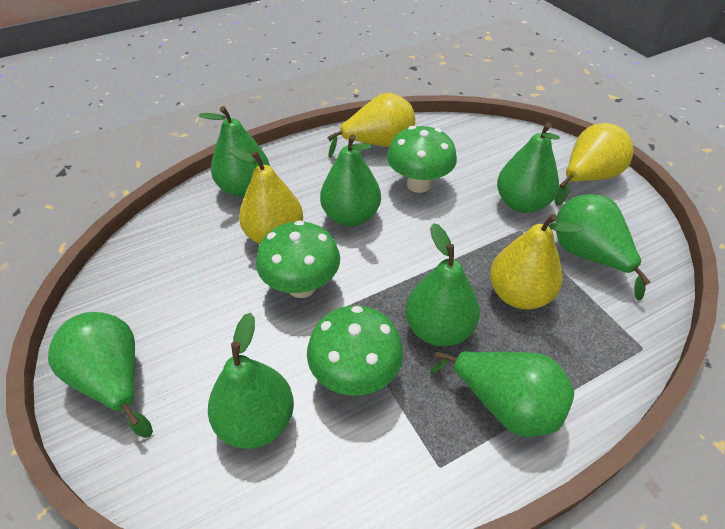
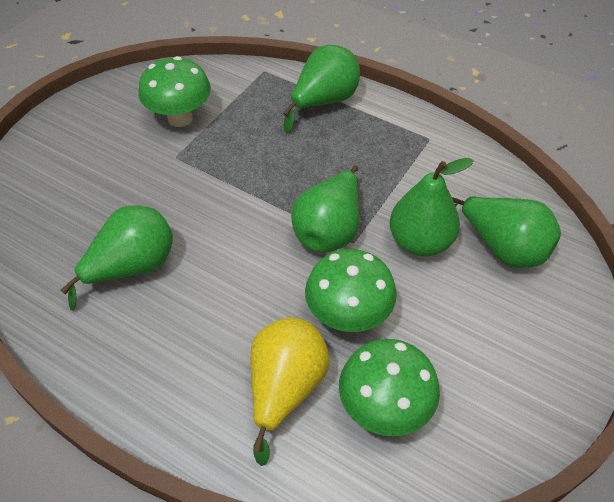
green pear: [48,312,153,438] [199,106,270,197] [208,313,294,449] [320,134,381,226] [405,223,480,346] [430,351,574,437] [497,122,560,213] [556,194,651,301] = 8 -> [61,205,173,310] [283,45,360,134] [291,165,359,253] [390,158,474,256] [452,196,561,268] = 5
yellow pear: [228,147,303,244] [327,93,415,158] [490,214,585,309] [555,123,634,205] = 4 -> [250,317,330,466] = 1

